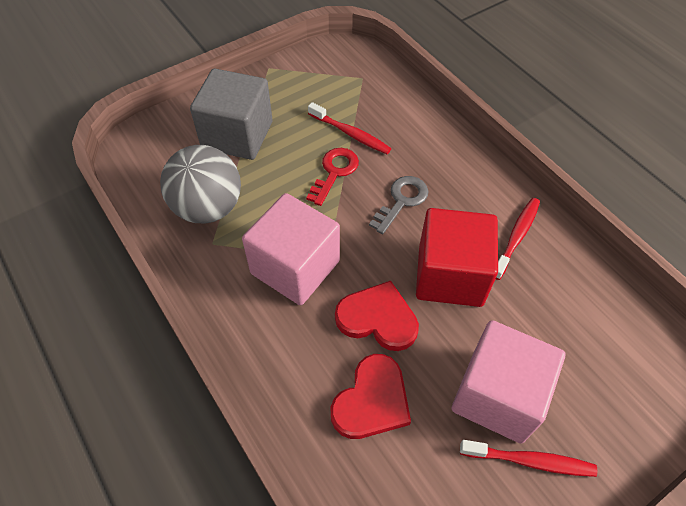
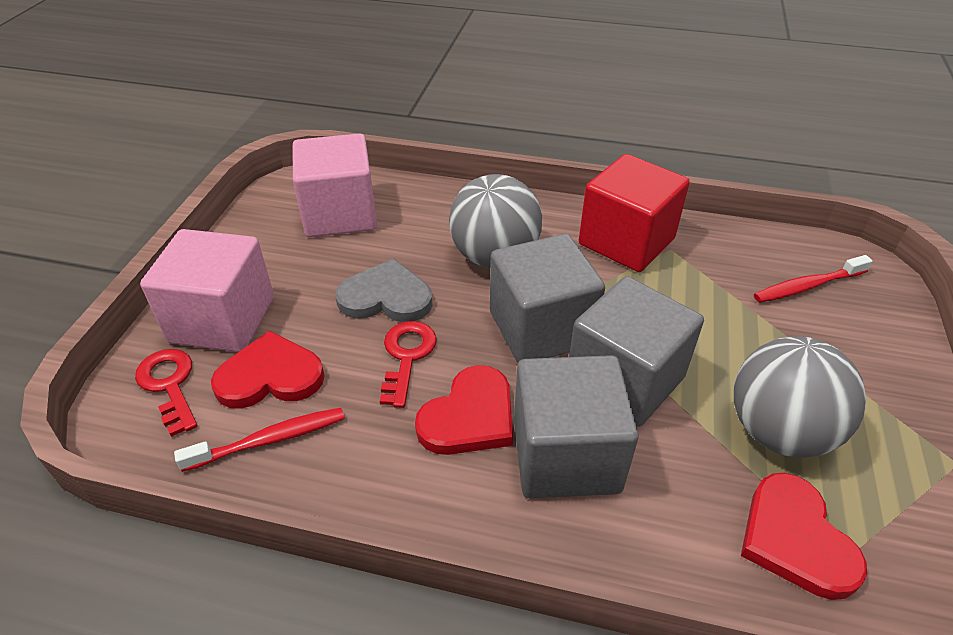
grey ball: [160,145,241,223] = 1 -> [449,174,542,268] [734,336,866,458] = 2
grey cube: [190,69,273,160] = 1 -> [490,234,605,363] [514,355,639,498] [569,276,704,427] = 3
grey heart: none = 0 -> [335,259,432,322] = 1
grey key: [369,176,429,234] = 1 -> none = 0
red heart: [331,354,411,439] [335,281,419,351] = 2 -> [211,330,325,409] [415,365,513,455] [741,473,867,600] = 3
red key: [306,148,359,206] = 1 -> [135,349,198,437] [380,321,437,408] = 2
red toothbrush: [308,102,391,154] [460,440,597,477] [496,198,540,280] = 3 -> [174,408,345,472] [754,255,873,303] = 2

